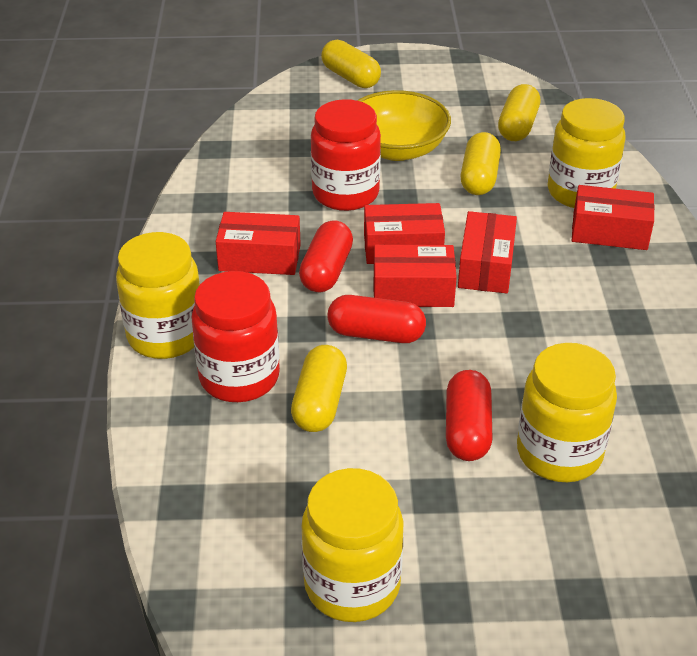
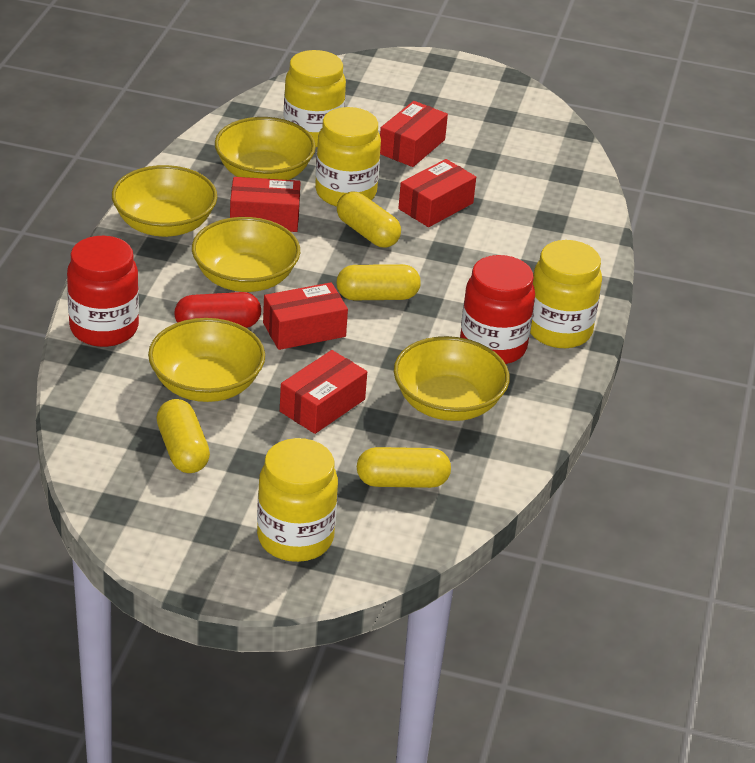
red capsule: [299,220,353,292] [327,295,426,343] [446,370,493,461] = 3 -> [174,292,261,328] = 1
yellow bowl: [357,90,451,161] = 1 -> [112,165,217,237] [148,318,265,402] [192,217,300,292] [215,117,316,180] [394,336,510,421] = 5

